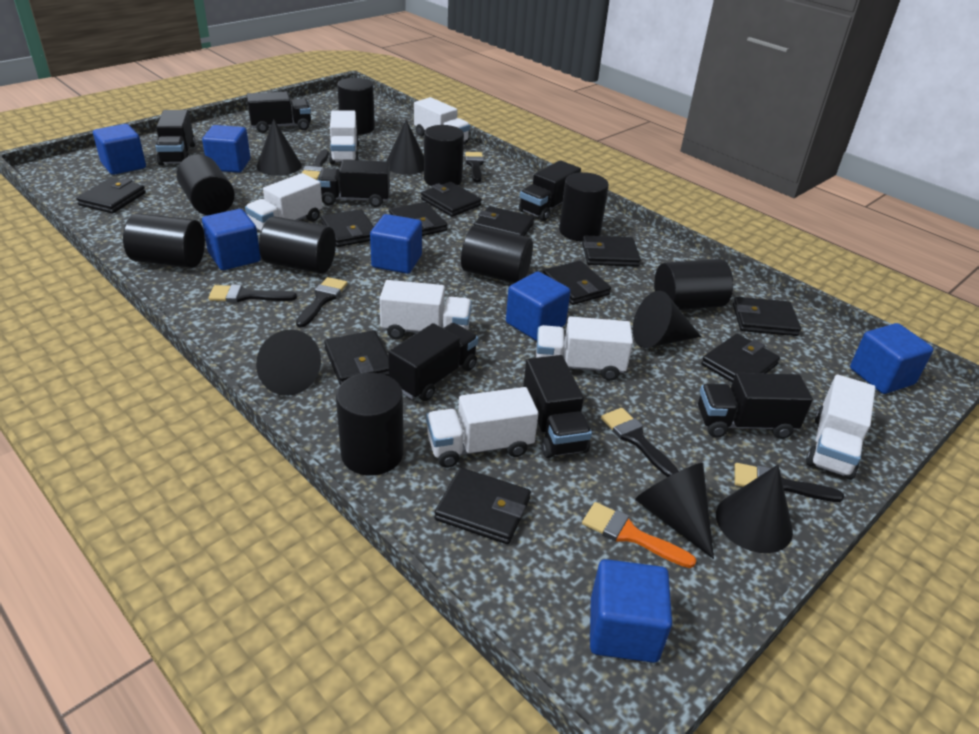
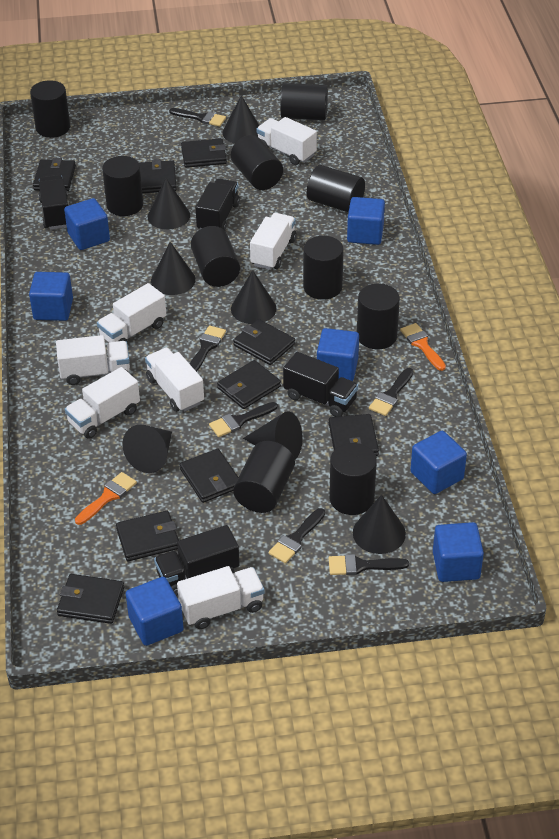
black cone: [256,330,321,396] [257,119,302,176] [387,119,424,175] [633,291,701,348] [635,463,714,559] [716,465,793,553] = 6 -> [122,425,172,473] [148,178,190,230] [151,242,196,295] [223,95,259,144] [231,270,277,324] [243,411,303,460] [353,495,406,554] = 7
black cylinder: [123,213,205,268] [177,154,235,215] [259,216,336,274] [336,373,404,475] [337,78,375,135] [424,125,464,186] [461,225,533,283] [559,172,609,241] [654,259,733,310] = 9 -> [30,80,70,138] [102,156,143,216] [191,226,240,287] [231,135,283,190] [233,441,295,513] [280,83,328,120] [303,236,344,300] [307,165,365,212] [329,443,377,515] [357,284,400,349] = 10
black truck: [156,110,195,166] [247,91,311,133] [318,160,390,207] [388,323,478,401] [519,160,581,221] [523,355,592,458] [698,373,813,439] = 7 -> [38,175,68,230] [154,525,240,596] [195,178,240,230] [283,352,358,417] = 4
black wallet: [76,178,146,214] [321,209,374,247] [324,330,389,385] [389,202,448,236] [421,182,482,217] [434,468,531,544] [474,206,534,236] [543,261,611,305] [582,236,641,267] [701,334,780,383] [733,297,801,336] = 11 -> [33,158,76,191] [57,574,124,624] [116,511,179,561] [139,159,177,193] [180,449,239,503] [181,138,227,168] [217,360,281,409] [233,319,295,365] [329,414,379,456] = 9
orange brush: [582,502,697,568] = 1 -> [75,472,137,525] [400,323,446,371] = 2

